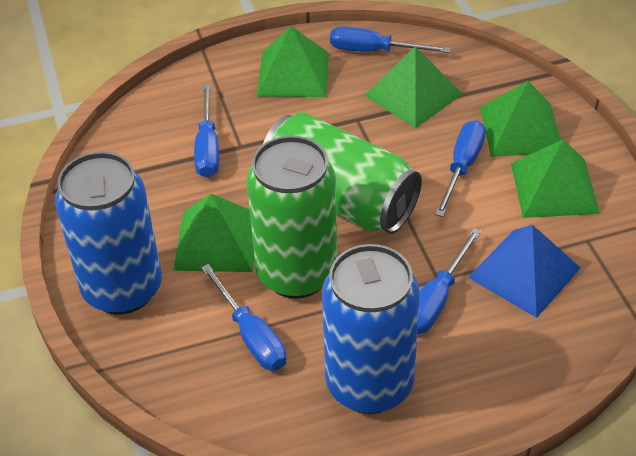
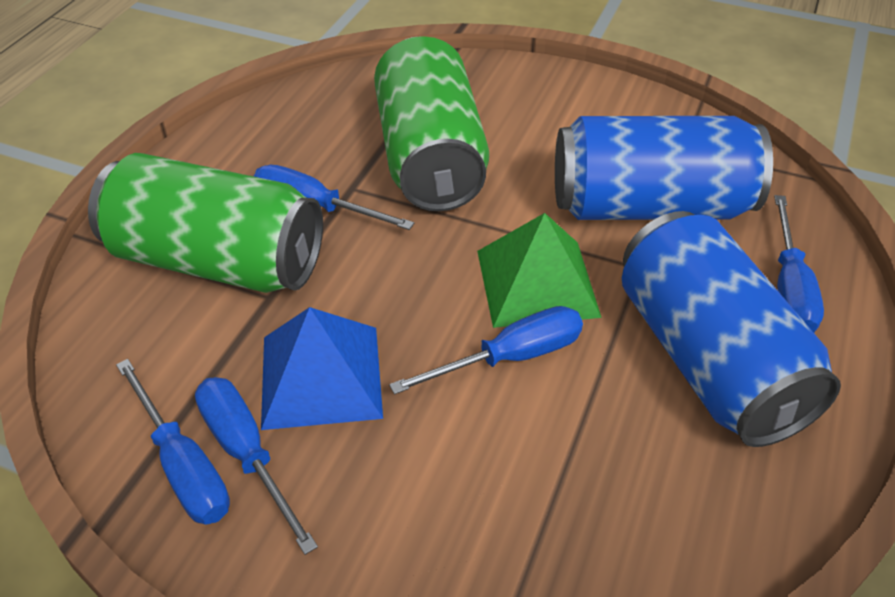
green pyramid: [173,193,254,272] [257,26,329,97] [364,46,462,128] [480,81,561,157] [511,139,600,218] = 5 -> [477,213,602,328] = 1

